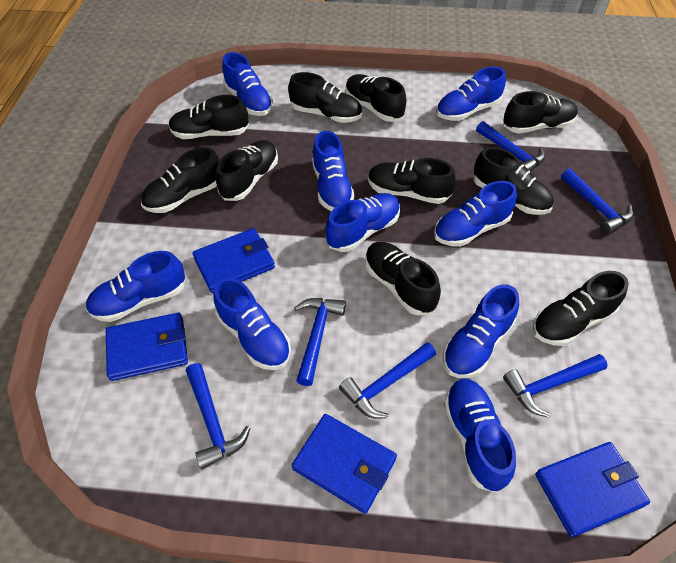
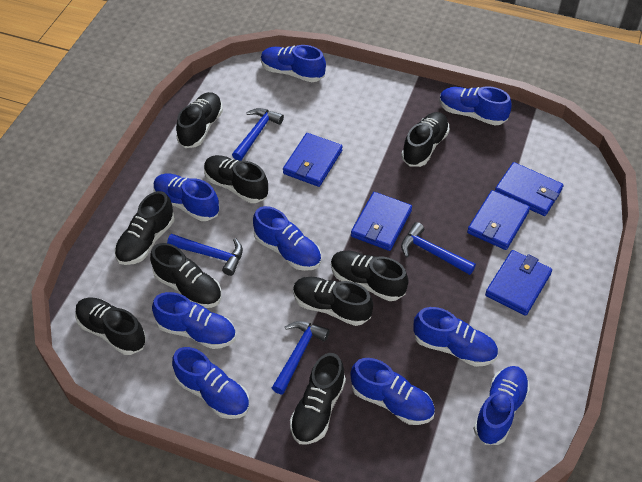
black shoe: [141,147,220,213] [169,95,249,139] [216,140,278,201] [288,72,362,123] [345,74,406,122] [365,242,441,316] [368,158,456,204] [474,147,554,215] [503,91,578,134] [532,271,629,346] = 10 -> [75,297,146,355] [115,191,175,265] [150,243,222,308] [176,92,223,148] [204,155,268,203] [290,353,346,445] [293,277,373,326] [331,251,408,301] [401,112,449,167] = 9
blue hammer: [186,363,250,469] [294,298,346,386] [339,342,436,419] [476,121,545,172] [503,354,608,418] [561,168,634,235] = 6 -> [167,234,243,276] [232,108,284,161] [272,321,330,394] [401,222,476,275] = 4
blue wallet: [106,313,188,381] [192,228,275,293] [292,414,397,514] [535,442,650,537] = 4 -> [283,133,343,187] [351,192,412,251] [467,190,530,250] [485,250,552,316] [495,162,564,216] = 5

